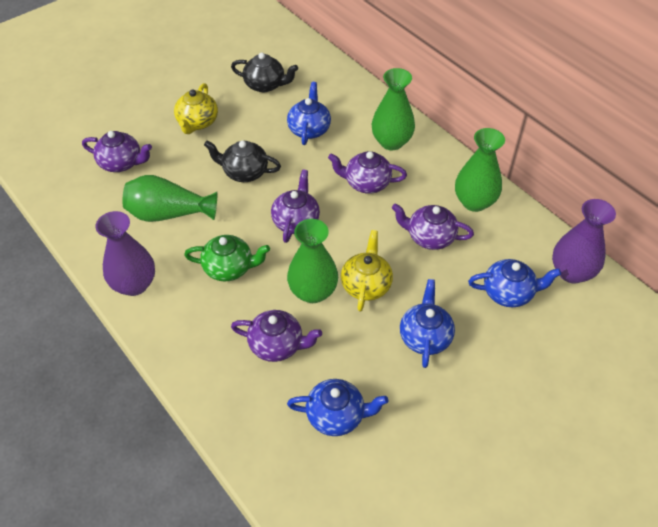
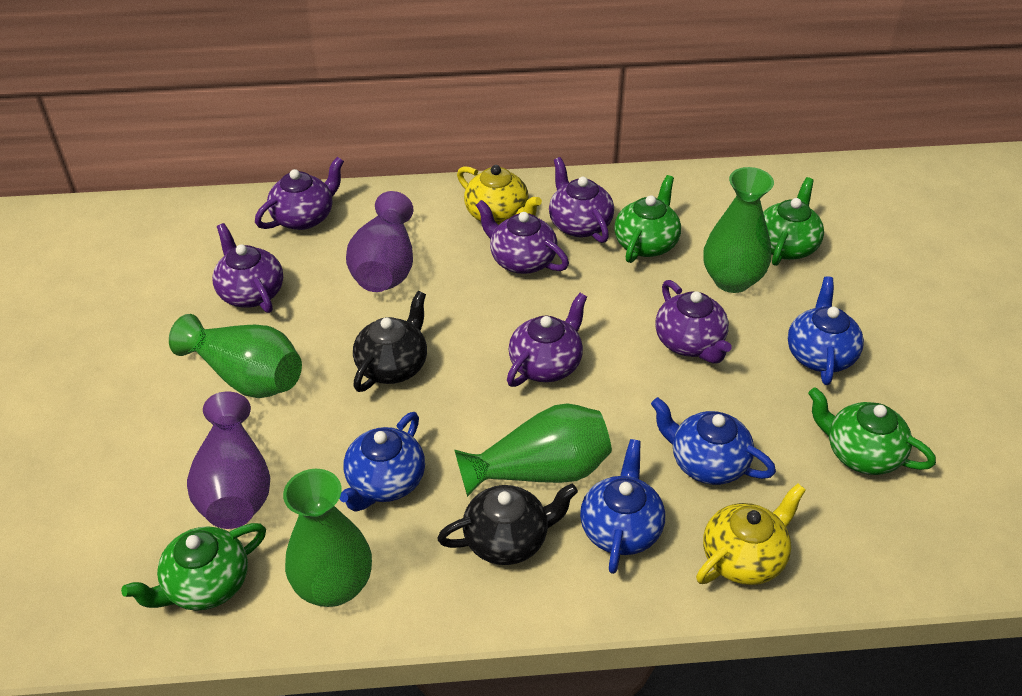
green teapot: [184,235,270,281] = 1 -> [121,523,266,611] [614,175,681,263] [763,177,824,266] [808,387,936,475] = 4
purple teapot: [82,131,152,172] [231,310,322,362] [271,170,320,243] [328,151,407,194] [392,203,474,250] = 5 -> [212,223,283,313] [255,157,344,230] [476,200,569,274] [507,293,587,387] [549,157,614,243] [655,280,732,364] = 6

